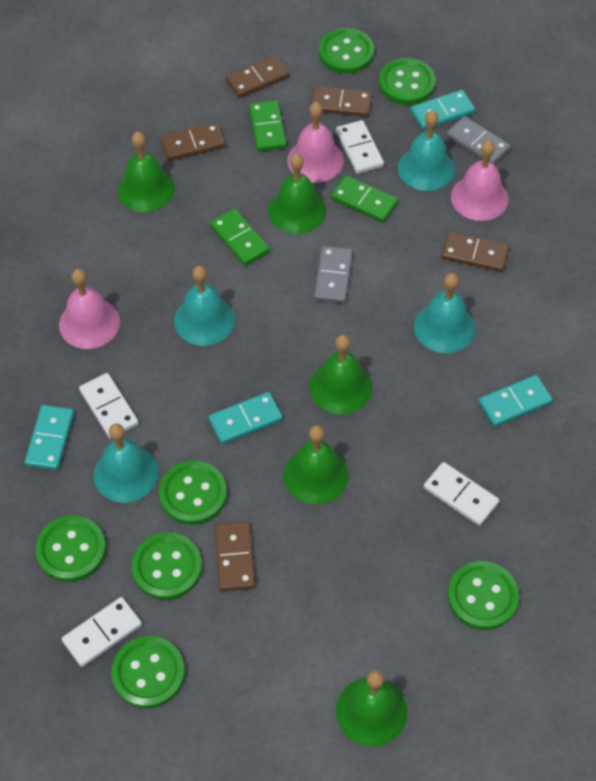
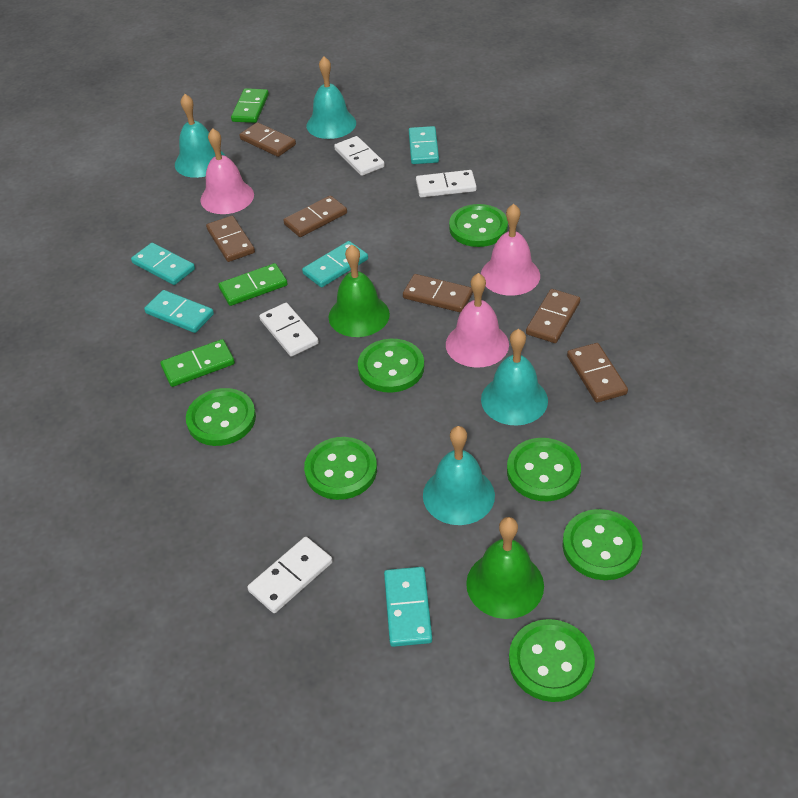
brown domino: [161,123,226,161] [215,521,255,591] [225,55,289,98] [311,86,372,117] [441,232,509,272] = 5 -> [206,216,255,262] [240,122,296,157] [283,195,347,237] [403,274,473,313] [526,289,580,343] [567,343,628,403] = 6
green bell: [117,132,175,212] [268,153,326,234] [284,425,349,505] [310,335,372,415] [336,670,407,747] = 5 -> [329,245,390,337] [466,517,544,619] = 2
grey domino: [314,246,353,303] [446,116,511,165] = 2 -> none = 0
turquoise domino: [25,405,74,470] [208,392,283,444] [410,90,475,130] [478,375,553,427] = 4 -> [131,243,195,285] [144,290,214,333] [302,241,368,287] [384,567,432,647] [409,126,439,164] = 5

